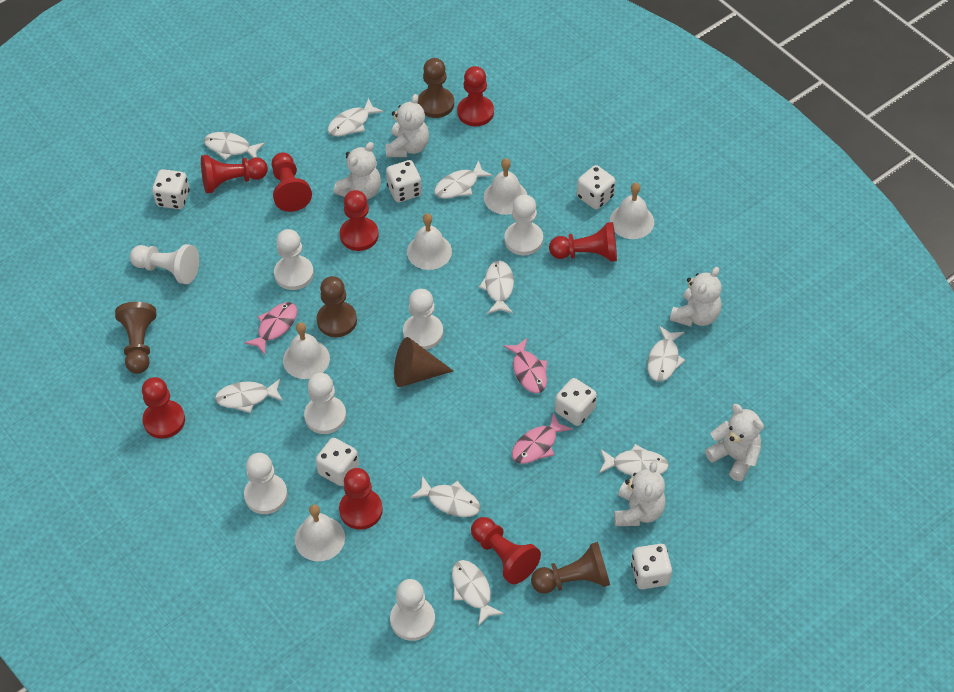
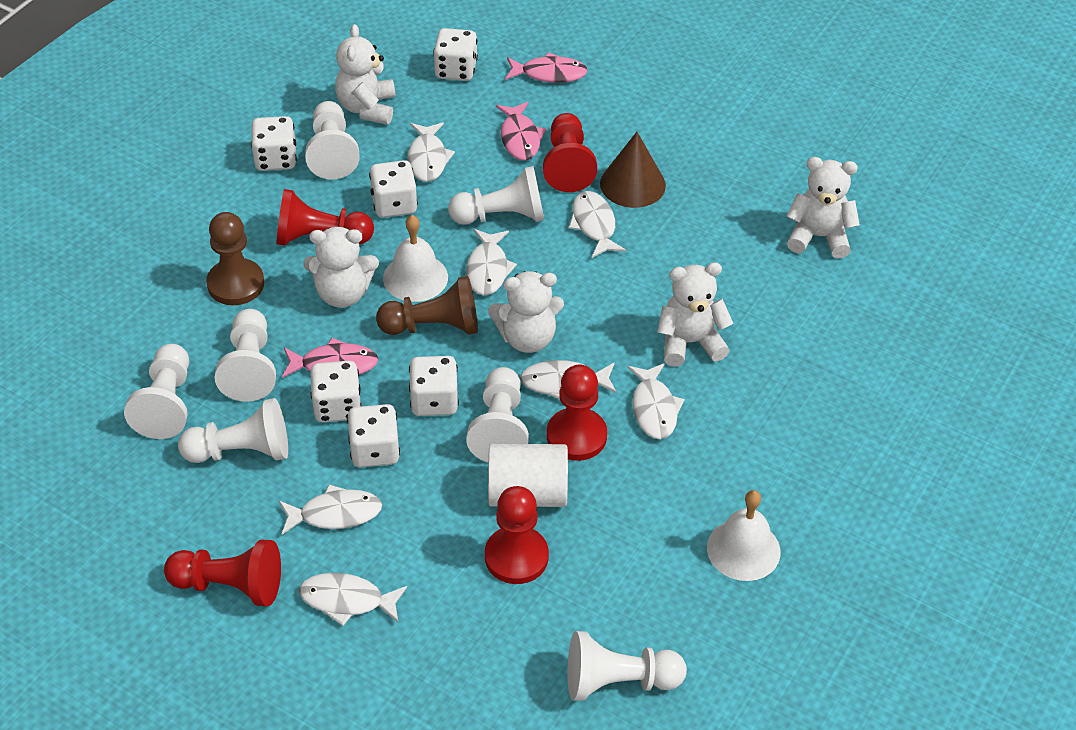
brown pawn: [115,302,156,374] [317,276,357,337] [418,58,454,118] [531,542,610,594] = 4 -> [207,212,264,305] [376,276,478,335] = 2
red pawn: [142,377,185,439] [201,155,268,193] [272,152,312,212] [339,468,383,530] [340,190,379,251] [457,66,494,126] [471,517,541,584] [549,222,617,262] = 8 -> [164,540,281,606] [277,189,374,246] [485,486,549,584] [543,113,597,192] [547,365,607,461] = 5
white bell: [283,322,330,379] [295,504,345,561] [407,213,452,270] [484,158,527,215] [610,183,654,239] = 5 -> [383,215,448,302] [707,490,781,581] = 2
white cylinder: none = 0 -> [488,444,568,507] = 1
white fish: [204,132,265,160] [215,379,283,413] [328,98,384,136] [410,476,481,517] [434,160,493,199] [452,560,504,626] [479,261,514,314] [599,444,669,476] [647,326,685,382] = 9 -> [279,484,382,535] [299,573,407,626] [408,122,455,182] [466,229,517,296] [520,360,617,399] [569,191,626,258] [627,363,684,439] = 7

